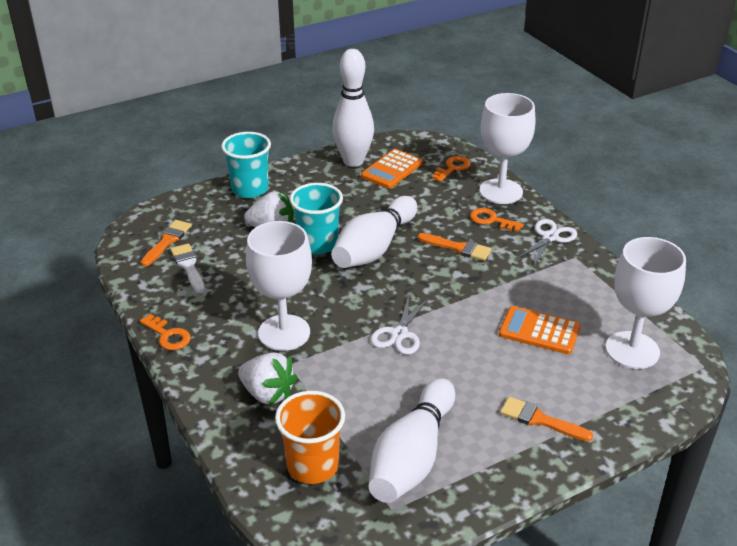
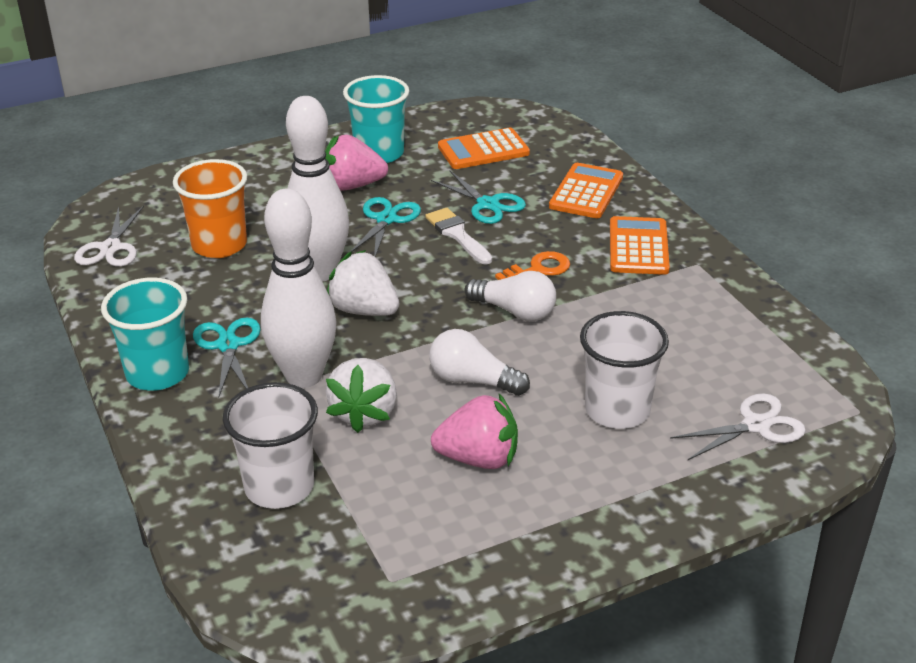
orange brush: [141,220,192,266] [417,233,491,261] [500,397,593,441] = 3 -> none = 0
orange calculator: [361,149,423,189] [499,306,581,355] = 2 -> [438,128,530,169] [549,163,623,218] [610,216,670,275] = 3
orange key: [140,314,191,350] [432,156,471,182] [470,208,524,232] = 3 -> [495,251,570,280] = 1
pink strawberry: none = 0 -> [325,135,388,191] [431,394,518,469] = 2
turquoise scissors: none = 0 -> [193,317,261,396] [350,197,421,257] [431,171,526,224] = 3
white bowling pin: [331,196,417,268] [332,49,374,167] [369,378,455,503] = 3 -> [261,188,337,388] [286,96,349,282] = 2
white cup: none = 0 -> [223,382,318,509] [580,311,669,429] = 2
white goblet: [246,221,312,351] [479,93,535,204] [606,237,686,369] = 3 -> none = 0
white light bulb: none = 0 -> [429,329,530,396] [464,271,556,321] = 2

